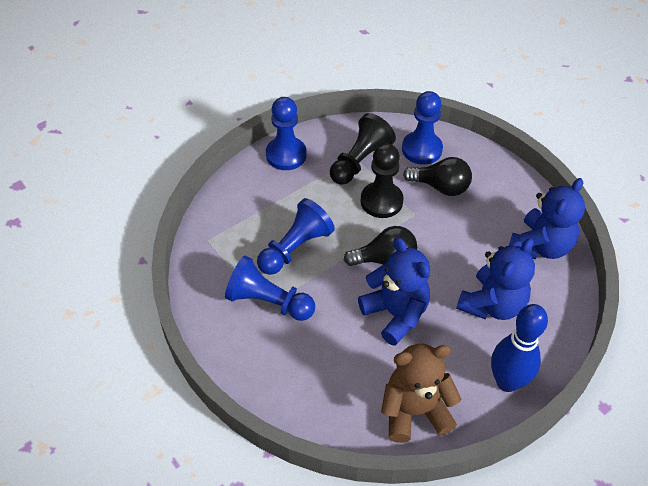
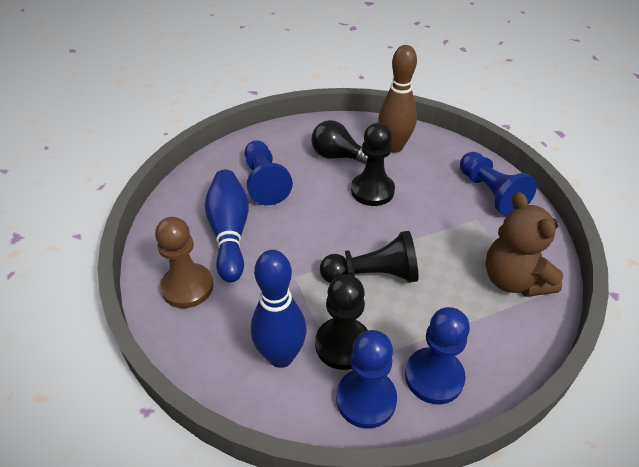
black light bulb: [344,226,417,266] [403,157,472,196] = 2 -> [311,120,368,165] = 1
black pawn: [330,113,396,185] [361,144,404,218] = 2 -> [315,275,368,370] [320,231,418,283] [351,123,395,206] = 3
blue bowling pin: [491,304,548,392] = 1 -> [205,170,249,282] [251,250,306,368] = 2
blue teddy bear: [358,237,430,346] [456,238,535,320] [509,178,585,260] = 3 -> none = 0
brown bowling pin: none = 0 -> [378,45,417,153] = 1
brown pawn: none = 0 -> [155,217,213,308] = 1

